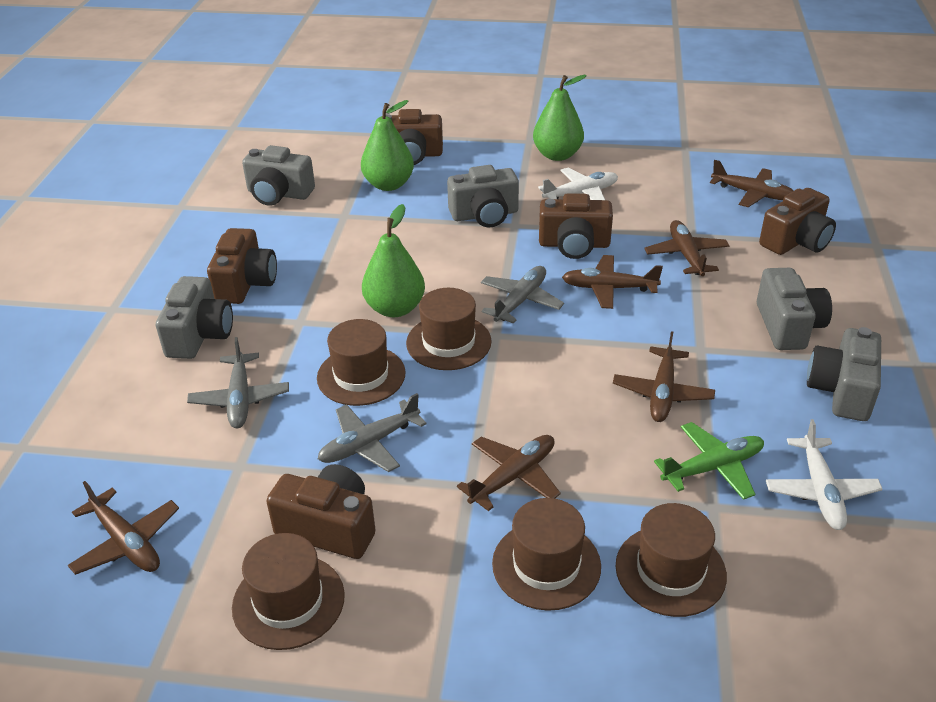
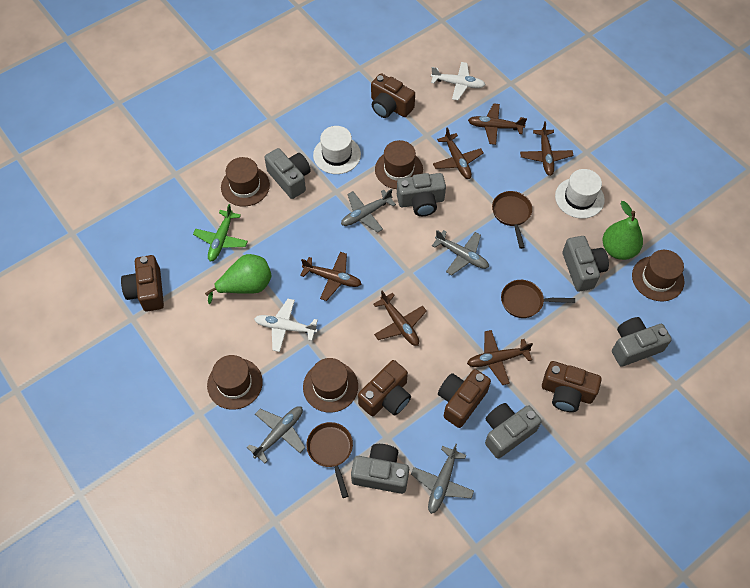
brown pan: none = 0 -> [306,422,353,498] [492,191,532,249] [501,280,575,318] = 3
green pear: [361,100,414,191] [362,204,425,317] [533,75,587,161] = 3 -> [205,254,271,304] [603,201,643,260] = 2
grey camera: [156,276,233,359] [242,145,315,206] [447,165,519,227] [757,268,832,350] [807,327,881,421] = 5 -> [264,148,311,199] [351,444,409,494] [397,173,446,216] [485,403,542,459] [562,236,609,292] [612,317,672,367] = 6
grey plane: [187,337,289,428] [318,393,427,472] [481,266,564,324] = 3 -> [247,406,306,463] [341,189,396,233] [411,444,474,514] [432,230,489,275] = 4
white hat: none = 0 -> [313,126,361,174] [555,169,605,219] = 2

